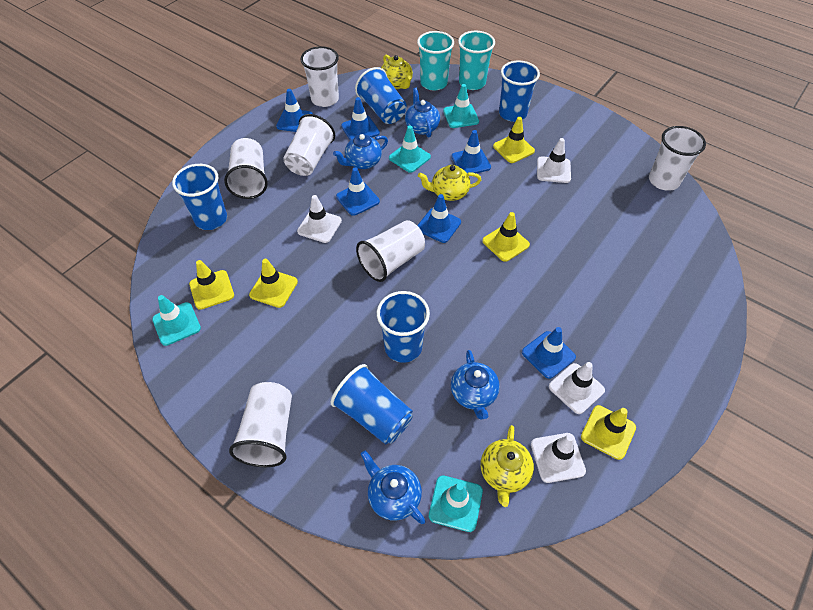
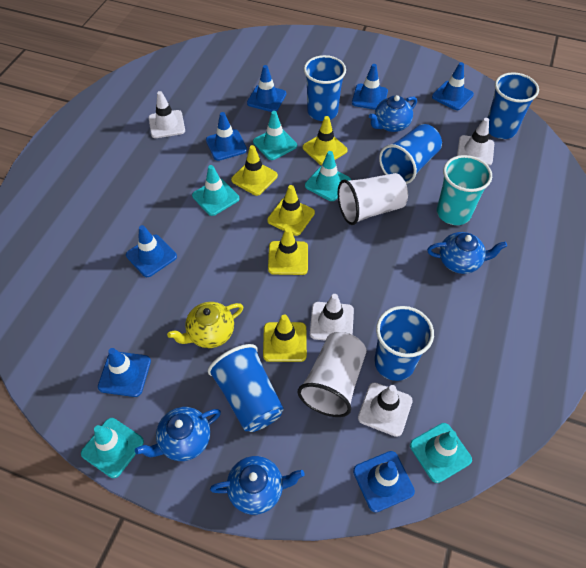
blue traffic cone: [276,89,313,132] [336,167,380,216] [341,97,380,140] [417,194,461,243] [451,130,491,174] [522,327,576,379] = 6 -> [98,348,151,397] [126,225,177,277] [206,112,247,161] [247,65,286,112] [352,64,388,110] [353,451,415,512] [432,62,474,110] = 7
turquoise cup: [417,31,454,91] [458,31,495,90] = 2 -> [437,155,492,225] = 1
turquoise traffic cone: [152,295,201,346] [389,126,431,173] [429,475,483,532] [443,84,479,128] = 4 -> [81,418,144,478] [192,165,239,216] [253,111,297,160] [305,151,351,201] [410,423,472,483] = 5
white cup: [224,138,268,199] [229,382,292,467] [283,114,335,176] [300,46,339,107] [356,220,425,282] [649,126,706,191] = 6 -> [298,332,367,417] [338,173,408,225] = 2
yellow teapot: [381,55,413,89] [418,165,481,201] [481,425,534,507] = 3 -> [167,302,243,348] = 1

